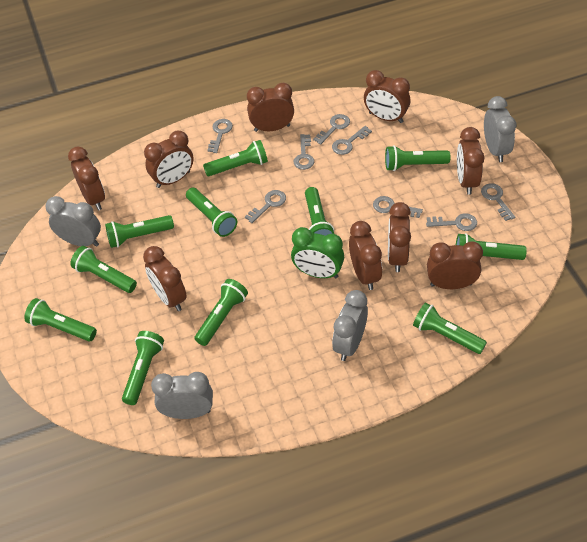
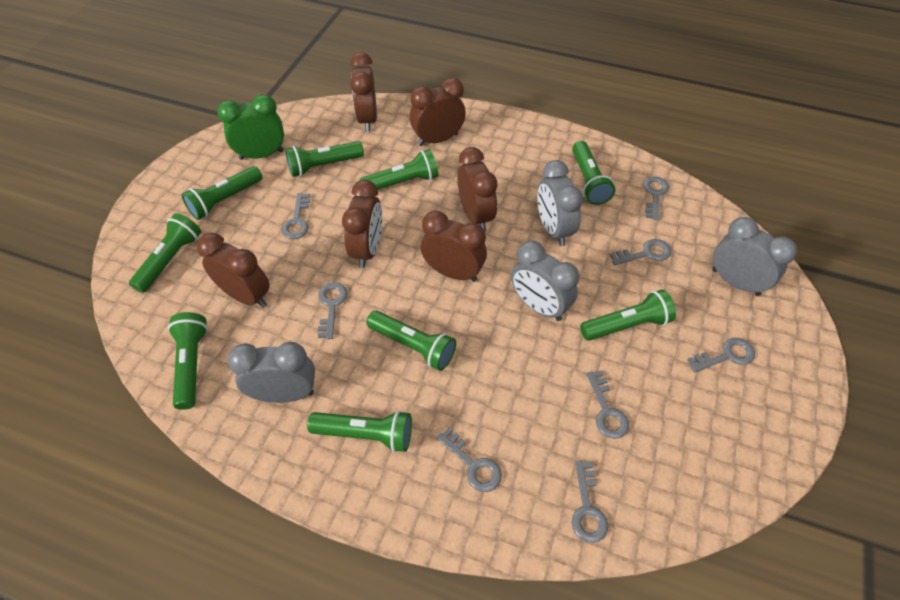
brown clock: [68,146,105,210] [143,246,187,311] [144,131,194,188] [247,83,294,132] [349,221,382,290] [364,70,410,123] [388,202,411,272] [427,241,483,289] [457,127,484,195] = 9 -> [197,233,270,308] [342,180,382,268] [350,52,377,132] [410,78,466,146] [420,211,487,282] [457,147,497,231] = 6
green flashlight: [24,298,97,341] [70,246,137,293] [105,215,174,248] [122,331,164,405] [186,188,237,237] [194,279,248,346] [203,140,268,176] [305,187,334,236] [385,145,451,171] [413,302,487,354] [456,233,527,260] = 11 -> [129,213,201,293] [168,312,208,410] [182,166,262,220] [285,141,364,177] [307,410,412,452] [359,149,438,189] [366,311,456,371] [572,141,615,205] [580,289,676,341] = 9

